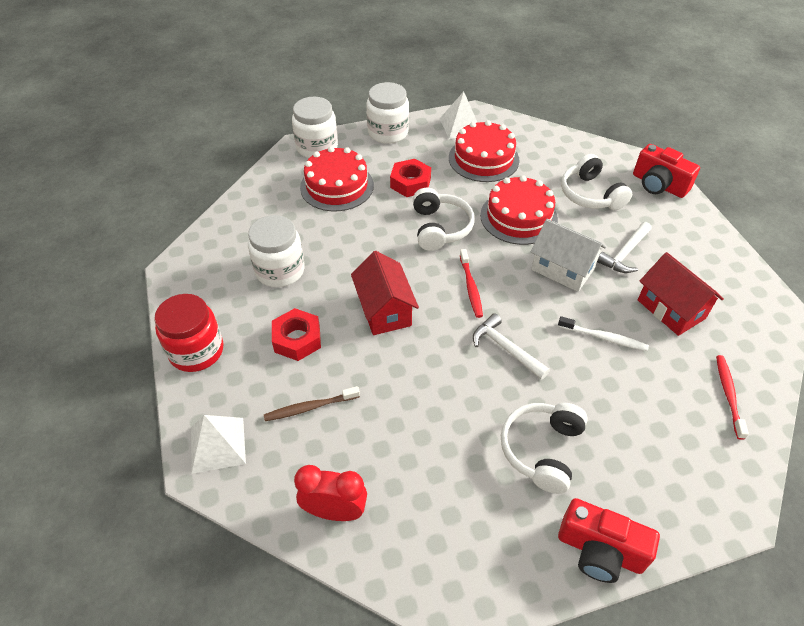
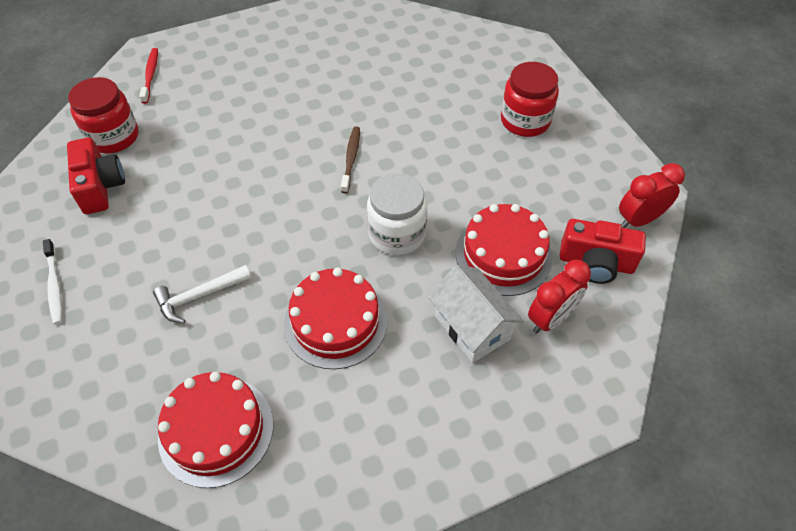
red clock: [294,465,367,521] = 1 -> [528,260,591,334] [619,163,685,228] = 2
red house: [351,251,419,335] [638,252,724,336] = 2 -> none = 0
red jar: [154,294,223,372] = 1 -> [68,77,139,153] [501,62,559,137] = 2
red nut: [272,308,321,361] [390,159,431,197] = 2 -> none = 0
red toothbrush: [460,249,483,318] [716,355,749,440] = 2 -> [139,48,158,104] = 1
white hammer: [473,313,550,380] [597,222,652,273] = 2 -> [153,265,251,323] = 1
white headphones: [413,188,475,251] [501,403,588,494] [561,154,632,210] = 3 -> none = 0
white jar: [248,215,305,287] [292,97,338,158] [366,82,409,144] = 3 -> [367,173,427,255] = 1
white pyramid: [191,415,246,474] [440,91,478,139] = 2 -> none = 0

